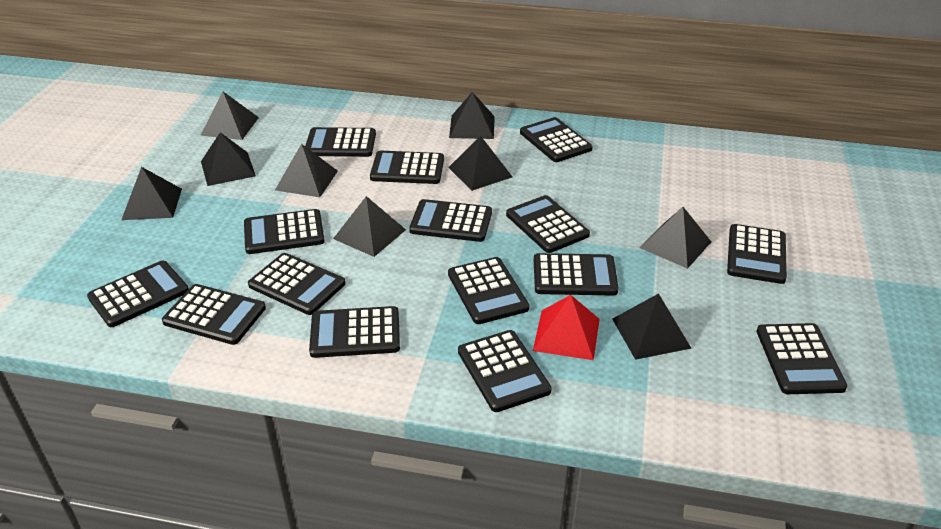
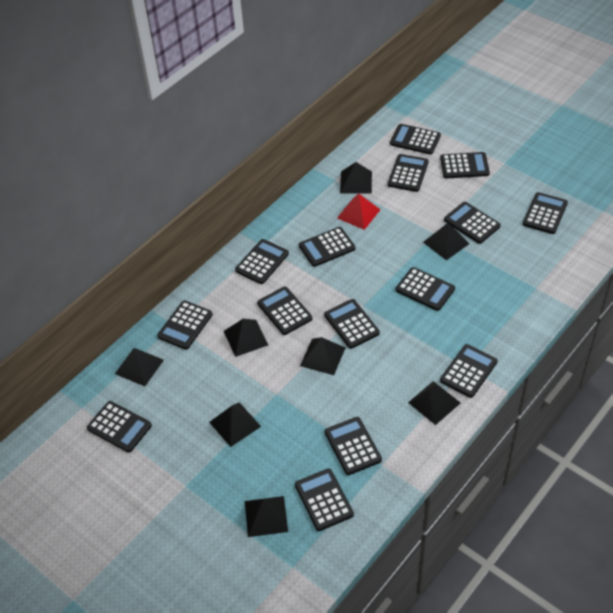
black pyramid: [121,167,182,220] [200,92,259,140] [201,132,256,186] [275,144,338,197] [333,196,406,257] [448,136,512,191] [449,92,495,139] [612,293,692,360] [640,207,711,269] = 9 -> [115,348,164,386] [209,402,261,447] [224,319,268,357] [245,496,288,537] [300,337,345,375] [340,162,372,194] [408,381,460,425] [423,223,470,260] = 8

